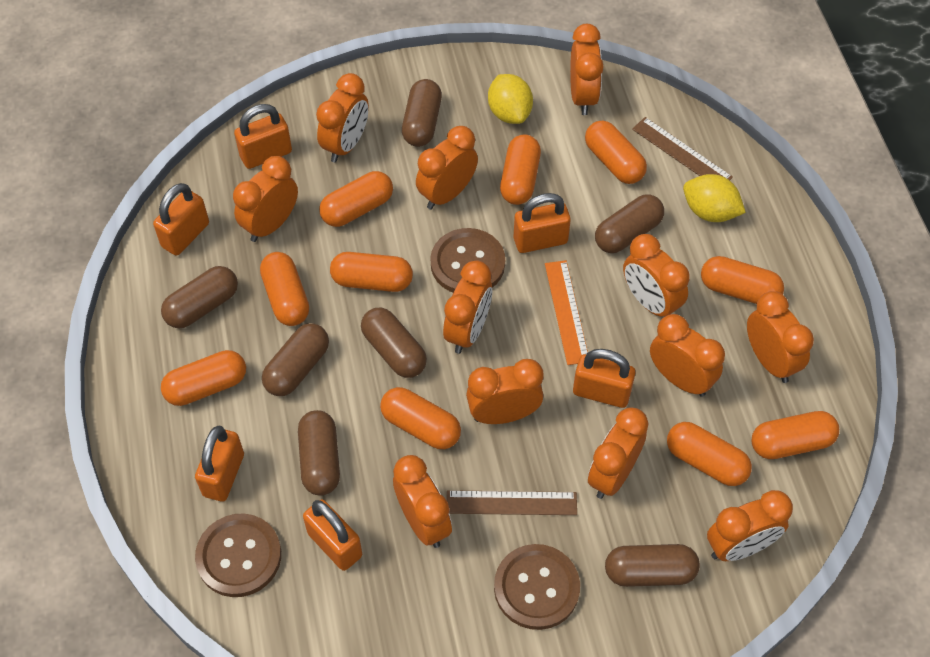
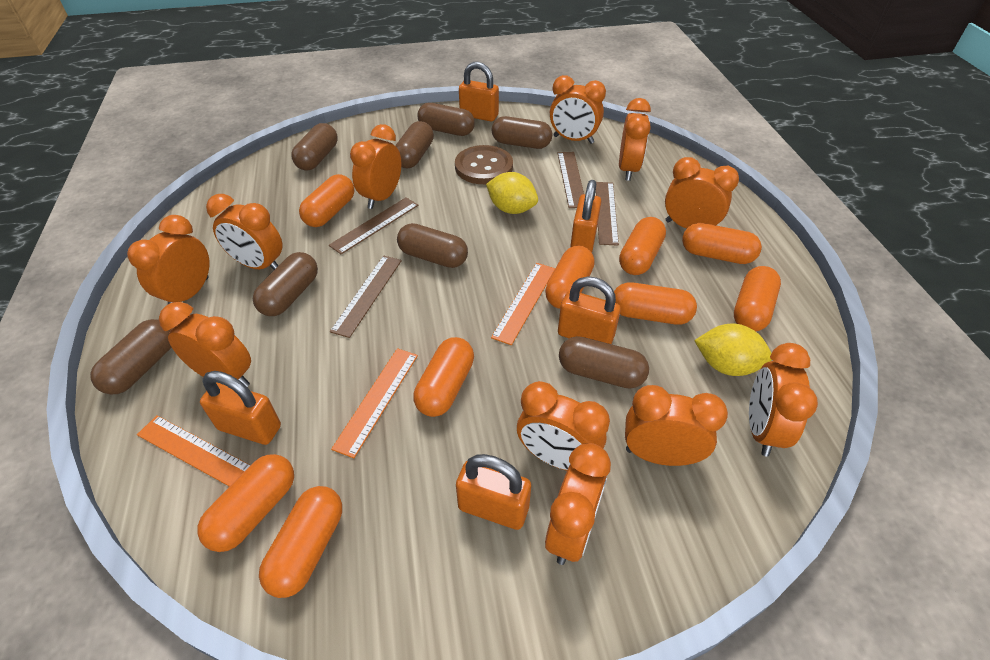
brown button: [195,514,281,597] [430,228,505,293] [494,544,580,630] = 3 -> [455,145,513,184] = 1
brown capsule: [161,266,238,328] [262,323,329,396] [298,410,340,496] [361,308,427,378] [402,79,442,147] [595,194,664,253] [605,544,700,587] = 7 -> [90,319,172,394] [253,252,318,316] [291,123,337,171] [395,121,434,168] [397,223,468,268] [418,103,475,136] [491,116,552,149] [559,336,649,389] = 8
brown ruler: [447,490,577,515] [632,117,733,180] = 2 -> [329,198,418,254] [330,256,402,338] [557,152,584,208] [596,182,619,246] = 4
orange capsule: [161,350,246,406] [260,252,309,326] [319,171,393,227] [330,252,413,292] [380,387,461,449] [500,134,541,205] [585,120,647,184] [667,422,752,486] [701,256,784,304] [751,411,839,459] = 10 -> [197,454,294,552] [259,486,342,598] [299,174,354,227] [413,337,474,417] [545,245,595,309] [614,282,697,325] [619,217,666,275] [682,223,762,264] [734,266,781,331] = 9
orange clock: [233,156,298,242] [316,73,369,163] [393,455,452,548] [416,126,478,210] [443,261,492,354] [466,359,544,424] [570,24,604,115] [588,407,649,499] [623,234,690,317] [650,314,725,397] [707,490,793,561] [747,291,814,383] = 12 -> [127,215,209,304] [159,302,251,387] [206,194,283,270] [350,124,402,209] [517,381,610,471] [545,443,611,565] [550,75,606,144] [619,98,651,181] [625,385,728,466] [665,157,739,228] [749,343,818,457] = 11
orange padlock: [153,183,209,256] [195,425,244,501] [234,104,292,169] [303,499,362,571] [514,193,571,253] [573,349,636,408] = 6 -> [200,371,281,445] [456,454,531,530] [459,62,499,121] [558,276,621,344] [570,180,601,252] = 5
orange ruler: [545,260,588,365] = 1 -> [137,415,250,487] [331,348,418,458] [491,263,555,345] = 3

